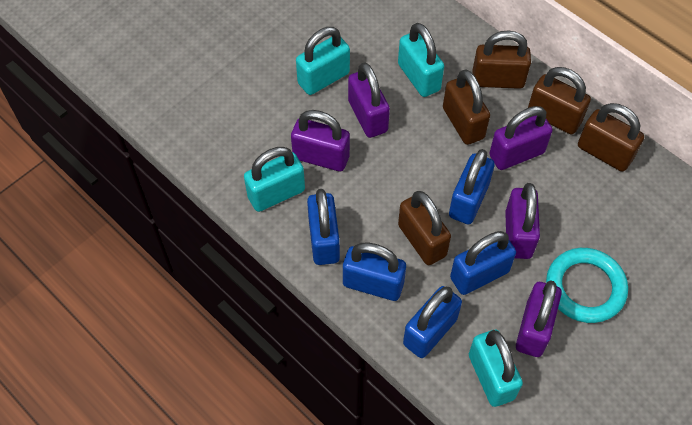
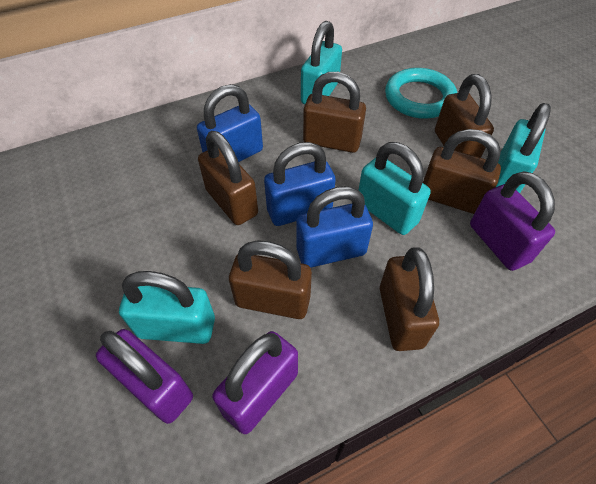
blue padlock: [307,189,340,265] [343,243,406,301] [403,286,462,358] [449,149,495,224] [450,231,516,295] = 5 -> [197,84,263,162] [264,142,336,226] [296,186,373,268] = 3
brown padlock: [398,191,451,265] [443,69,490,145] [472,30,531,89] [528,67,591,134] [578,103,644,172] = 5 -> [198,131,258,225] [229,240,312,319] [303,72,366,153] [380,247,439,351] [423,129,501,214] [435,74,494,158] = 6
purple padlock: [291,110,350,171] [348,62,390,138] [489,106,553,170] [505,183,540,259] [516,280,562,357] = 5 -> [96,329,193,424] [212,331,298,434] [470,171,555,271] = 3

